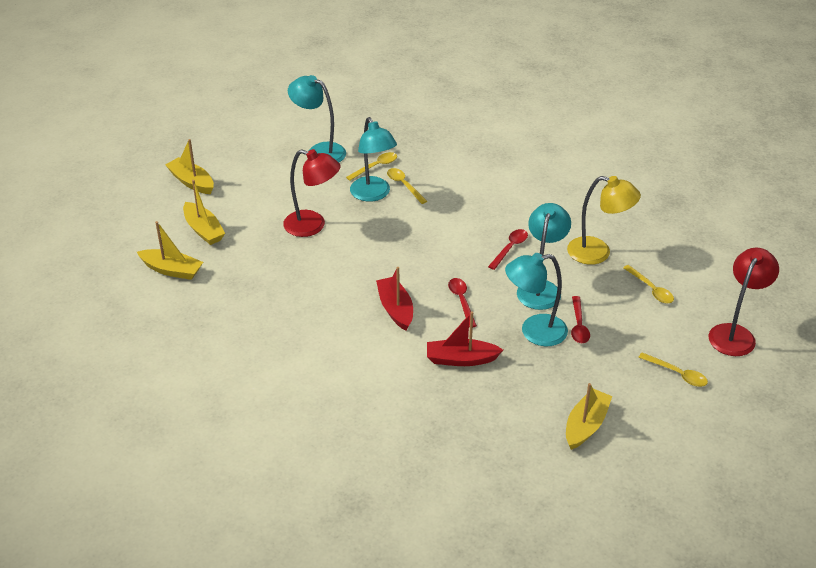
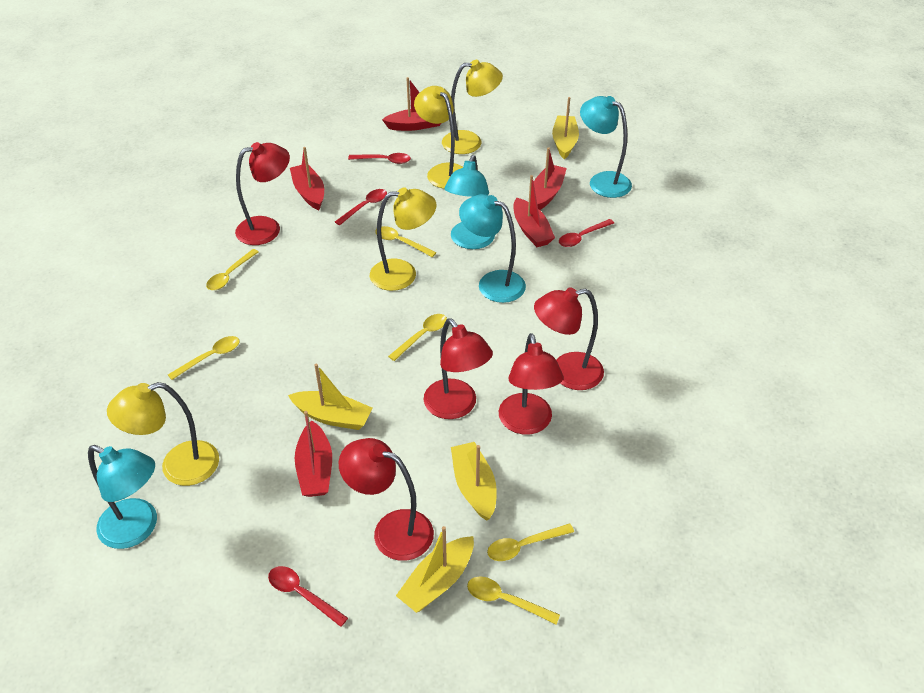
red boat: [376,267,413,331] [427,311,503,366] = 2 -> [290,147,324,210] [295,411,332,497] [382,77,441,131] [513,175,555,247] [534,147,567,210] = 5
red lamp: [283,149,341,237] [709,248,779,356] = 2 -> [235,142,290,245] [339,438,434,561] [424,318,493,419] [499,333,564,435] [534,287,604,390] = 5
red spoon: [448,278,477,328] [488,229,528,270] [571,296,590,343] = 3 -> [268,566,348,627] [335,189,387,226] [348,153,411,164] [559,219,614,247] = 4
yellow lamp: [567,176,641,265] = 1 -> [107,382,219,486] [370,187,437,291] [414,86,463,189] [442,60,503,154] = 4
yellow spoon: [346,152,397,181] [387,168,427,204] [623,265,674,304] [638,352,708,387] = 4 -> [168,336,240,380] [206,249,259,290] [375,226,437,257] [388,314,447,361] [467,577,560,624] [487,523,574,561] = 6

